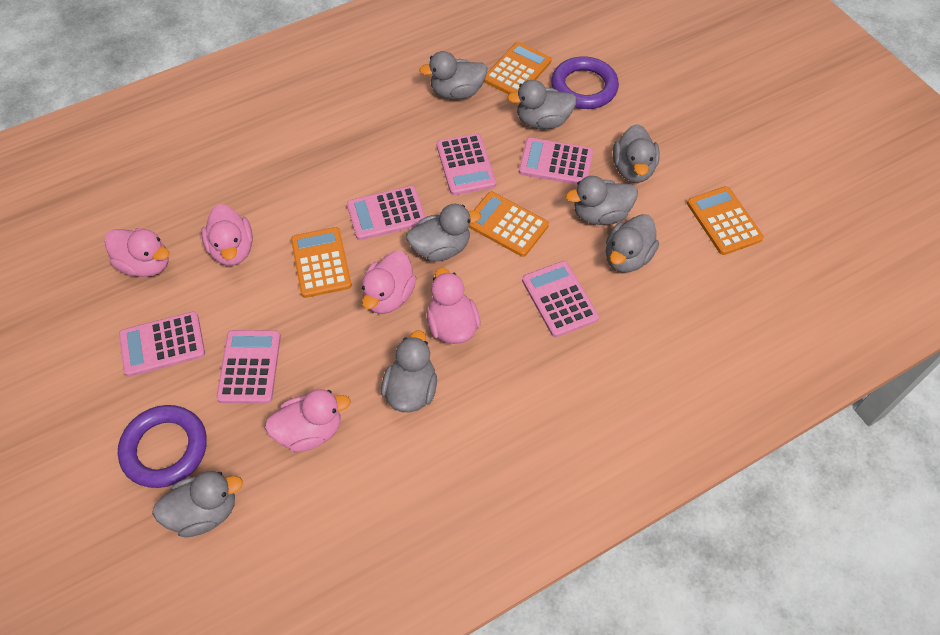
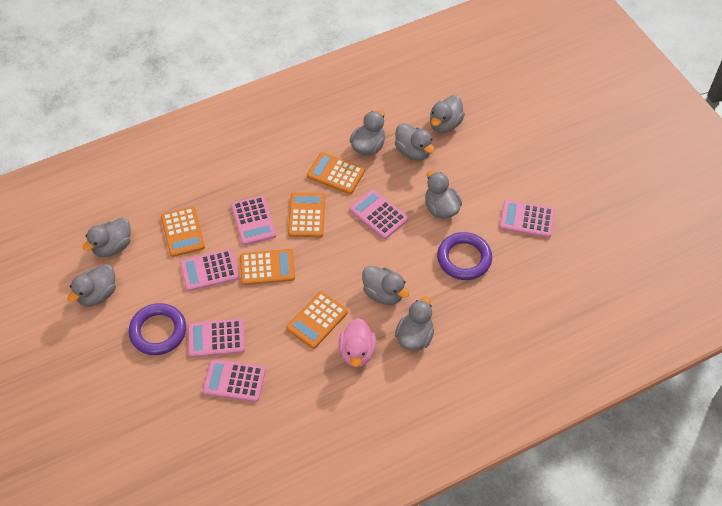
orange calculator: [291,227,352,298] [469,192,549,257] [484,42,552,94] [687,186,764,255] = 4 -> [161,207,205,257] [240,249,295,285] [287,292,348,349] [288,193,325,237] [307,152,365,194] = 5
pink duck: [104,228,170,277] [201,204,253,266] [265,389,351,452] [362,251,416,314] [427,268,481,344] = 5 -> [339,318,376,368] = 1

